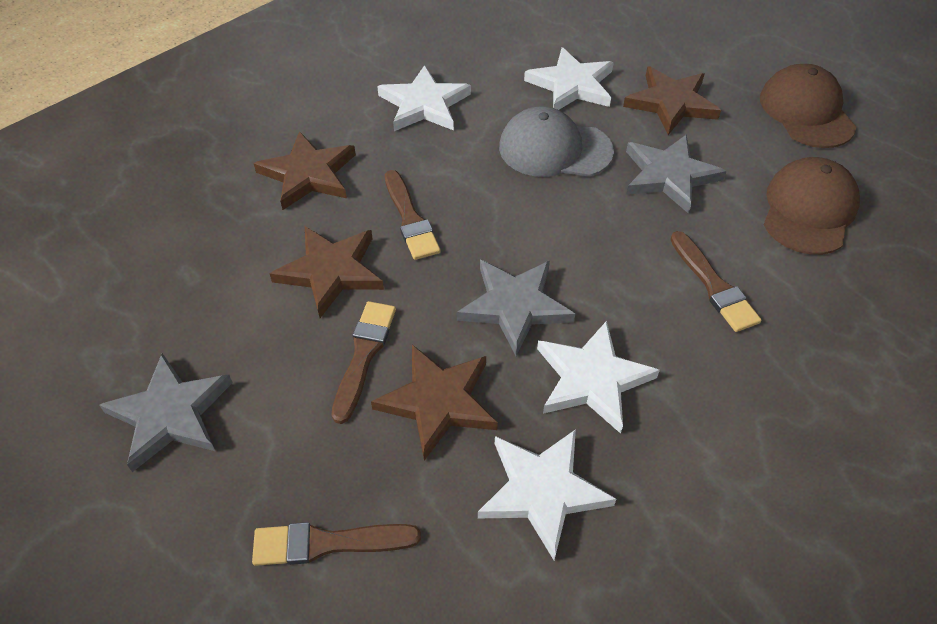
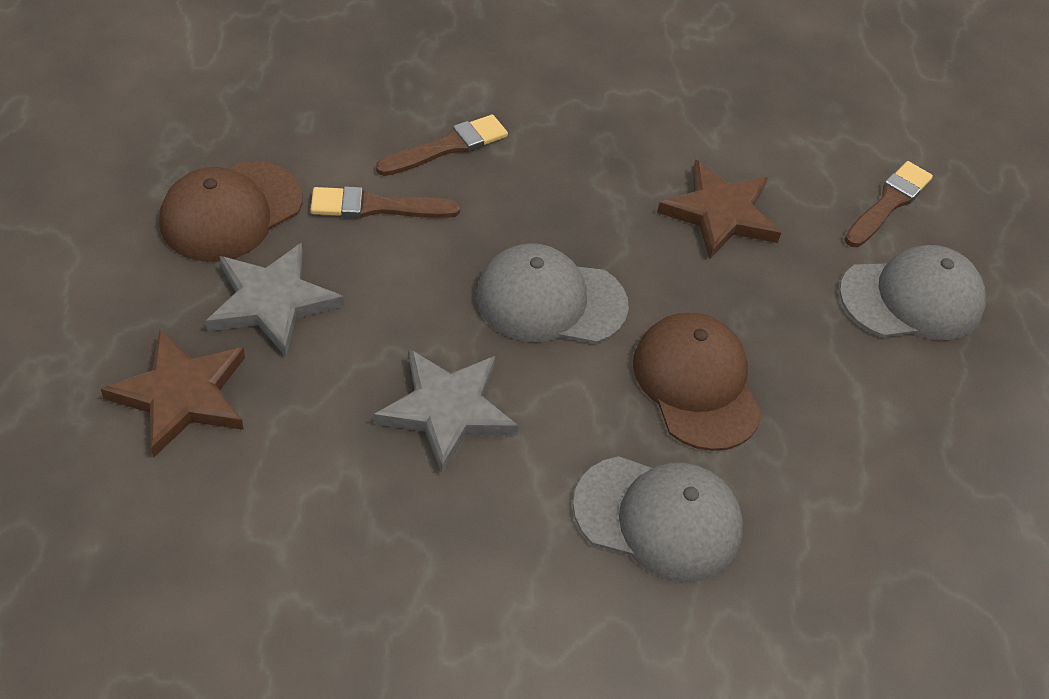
brown brush: [252,522,421,566] [331,301,396,424] [385,170,441,260] [670,231,761,332] = 4 -> [311,186,460,218] [376,114,508,176] [844,161,933,247] = 3
brown star: [254,131,356,210] [269,226,384,318] [371,345,498,461] [623,66,721,135] = 4 -> [101,329,245,457] [657,160,781,259] = 2
grey cap: [499,107,614,177] = 1 -> [476,243,629,344] [573,456,743,582] [839,245,986,340] = 3
grey star: [99,353,233,472] [457,260,575,356] [626,135,727,214] = 3 -> [206,243,344,357] [374,349,519,474] = 2
white star: [377,65,471,131] [478,429,616,560] [524,47,614,110] [537,321,660,434] = 4 -> none = 0

